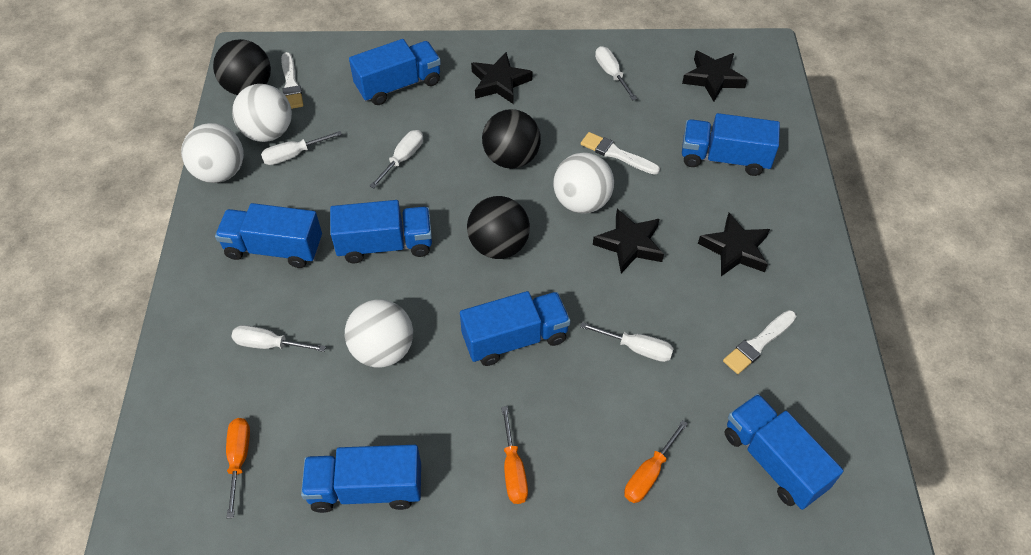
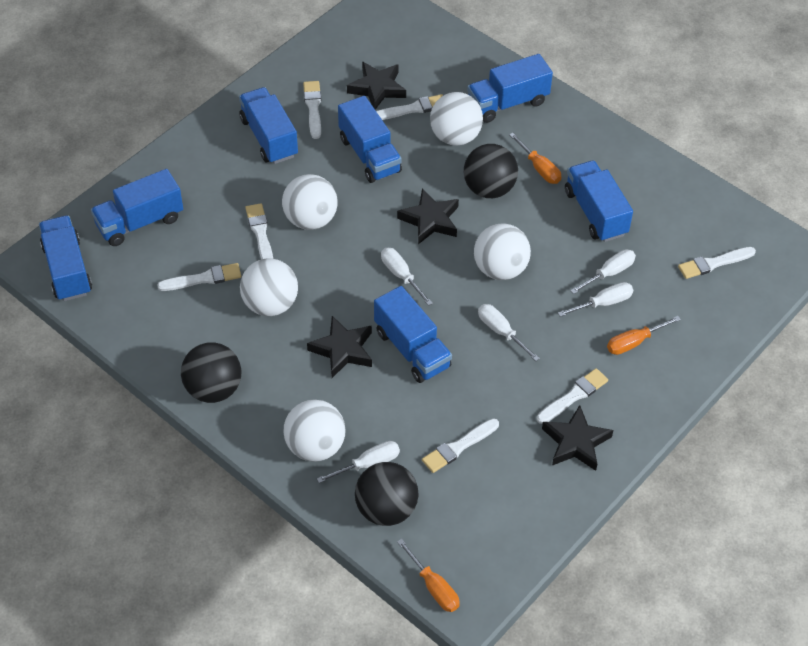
white ball: [181,123,244,183] [232,84,292,142] [345,299,413,367] [553,152,614,214] = 4 -> [240,258,298,316] [282,174,338,230] [284,400,346,462] [430,92,483,146] [474,223,531,280] = 5
white brush: [281,52,303,109] [581,132,660,175] [723,310,796,374] = 3 -> [157,263,241,291] [245,203,273,259] [303,81,321,139] [376,94,443,120] [422,418,499,473] [537,368,608,424] [678,247,756,279] = 7

